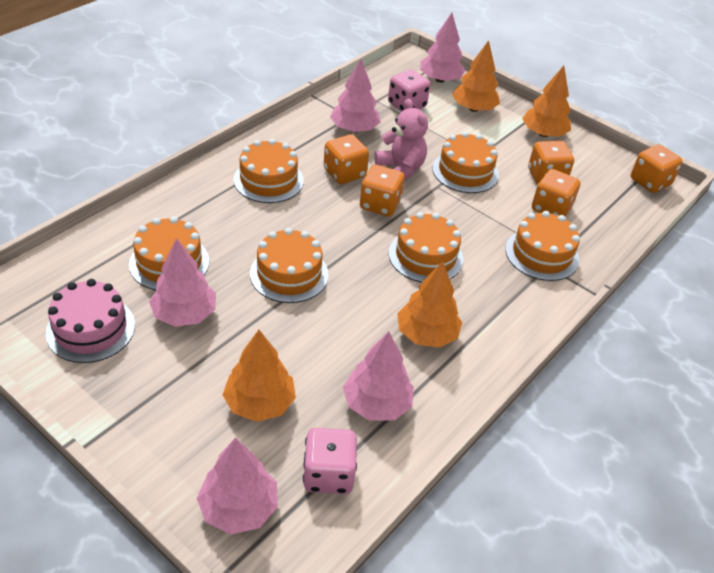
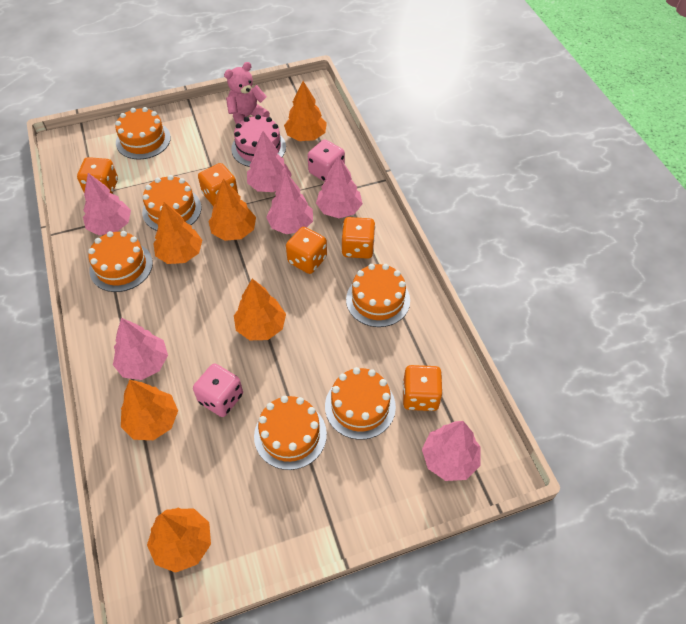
orange tree: [222,330,296,422] [397,261,462,348] [452,40,500,112] [522,66,571,137] = 4 -> [121,380,178,440] [147,508,211,573] [153,202,202,264] [208,178,256,241] [234,279,286,340] [284,81,327,141] = 6
pink tree: [149,238,216,327] [197,438,278,534] [330,59,381,133] [343,331,414,421] [420,13,465,83] = 5 -> [83,173,131,235] [113,318,168,380] [247,131,292,192] [266,172,313,234] [316,156,363,218] [422,421,481,481] = 6

